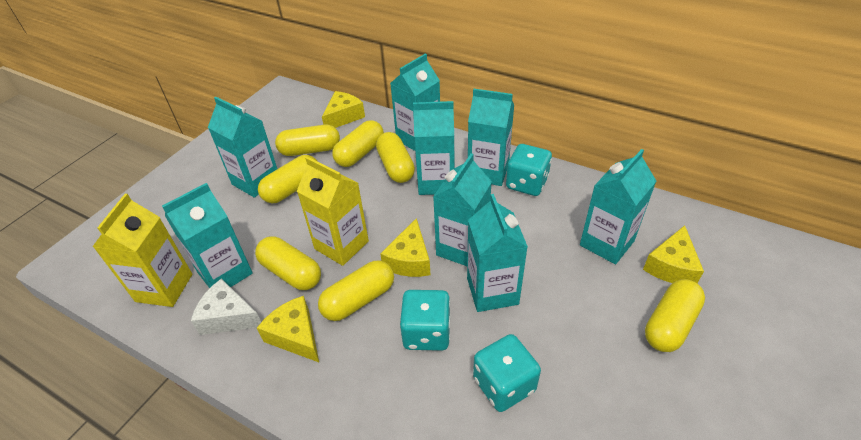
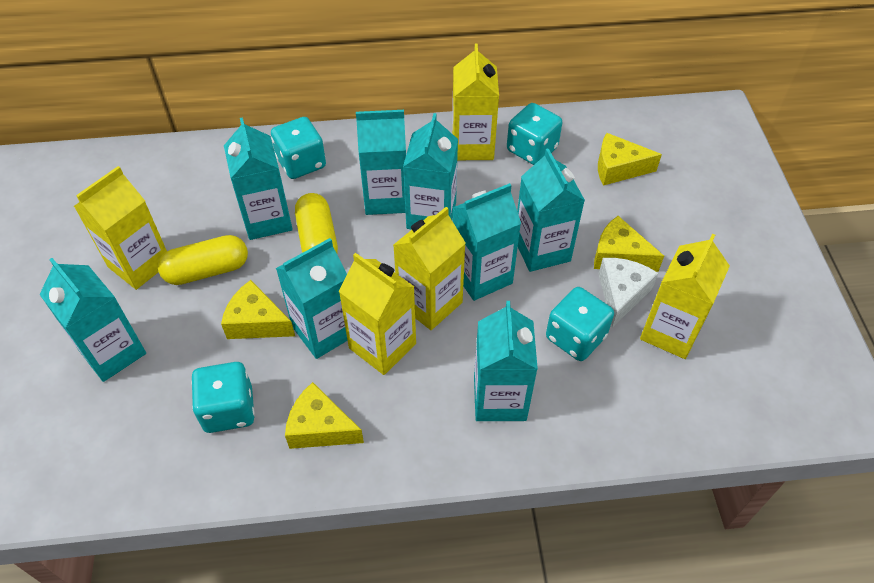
turquoise dice: [400,290,451,351] [473,334,541,412] [506,144,552,196] = 3 -> [191,362,255,433] [271,117,326,179] [507,103,562,165] [546,287,614,361] = 4
yellow capsule: [255,236,321,290] [258,155,318,203] [275,125,340,156] [318,260,394,321] [332,120,384,167] [376,132,415,183] [645,279,705,352] = 7 -> [158,235,248,285] [295,193,338,253] = 2
yellow carton: [92,194,192,307] [297,157,369,266] = 2 -> [74,166,167,290] [339,253,416,375] [393,207,466,330] [452,43,499,160] [640,234,730,359] = 5

